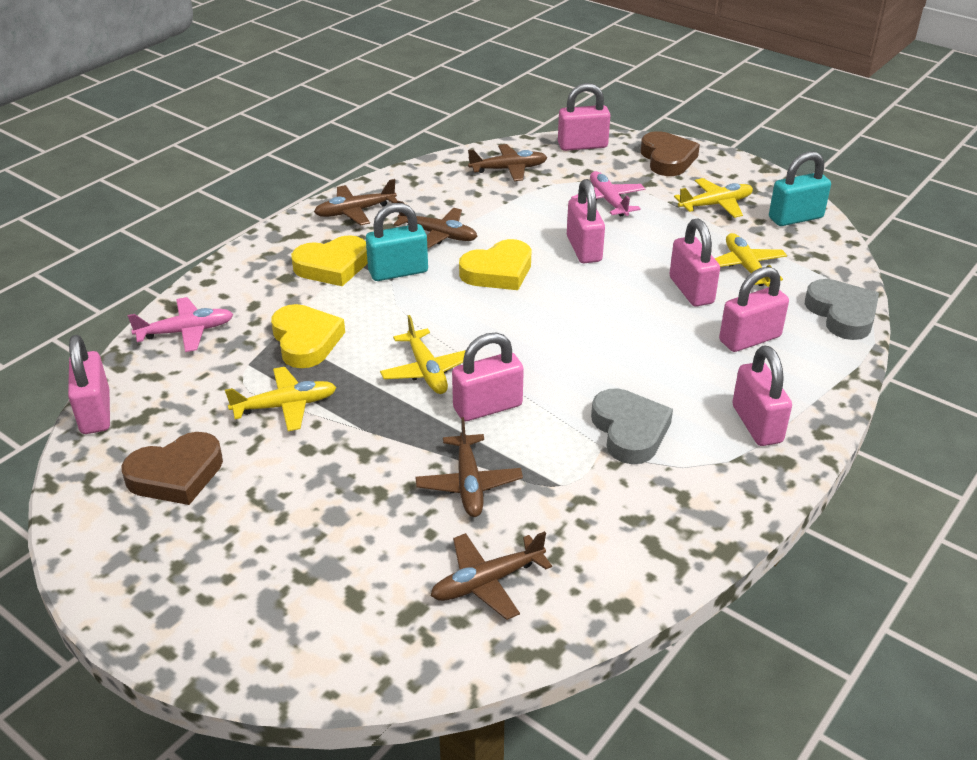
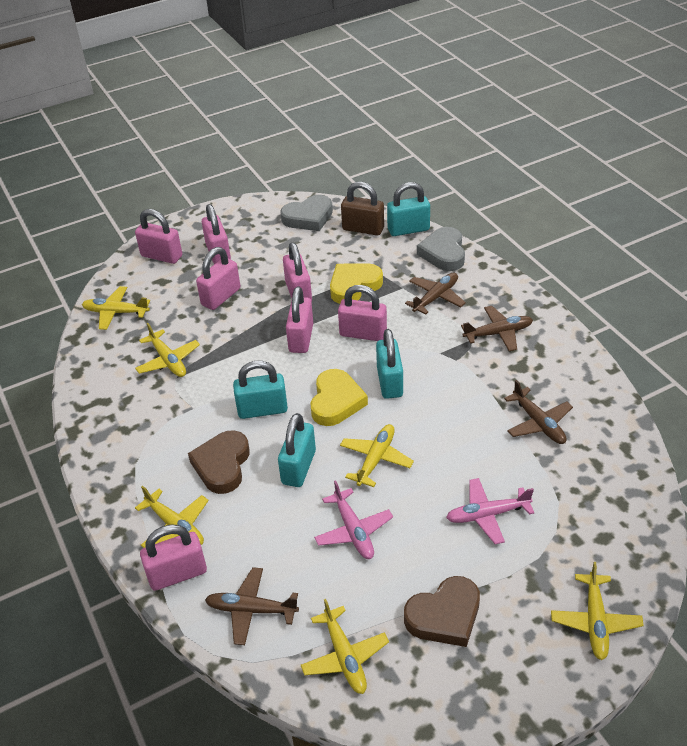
brown padlock: none = 0 -> [341,182,384,236] = 1
brown plane: [314,179,397,225] [394,201,478,249] [416,417,523,517] [431,531,552,620] [468,144,548,181] = 5 -> [205,567,299,645] [405,273,466,315] [461,306,533,351] [504,380,573,444] = 4
turquoise padlock: [366,203,428,281] [769,151,831,226] = 2 -> [233,361,288,419] [278,413,316,487] [376,329,403,399] [387,182,430,236] = 4
yellow heart: [271,304,345,368] [291,235,368,286] [459,239,532,290] = 3 -> [311,369,368,426] [330,263,383,304] = 2
yellow plane: [225,367,337,431] [380,315,466,394] [674,178,753,218] [715,233,787,287] = 4 -> [82,286,150,330] [135,323,200,377] [135,486,209,548] [301,599,389,694] [340,424,414,487] [551,562,644,660] = 6

